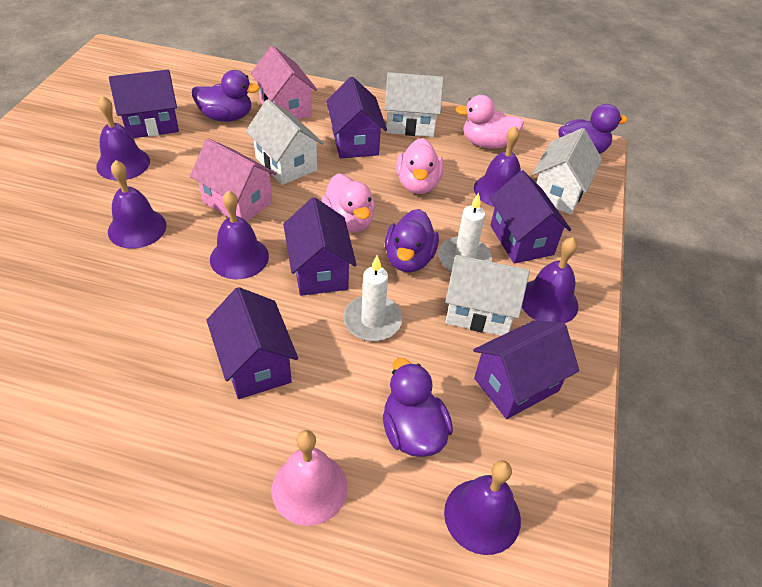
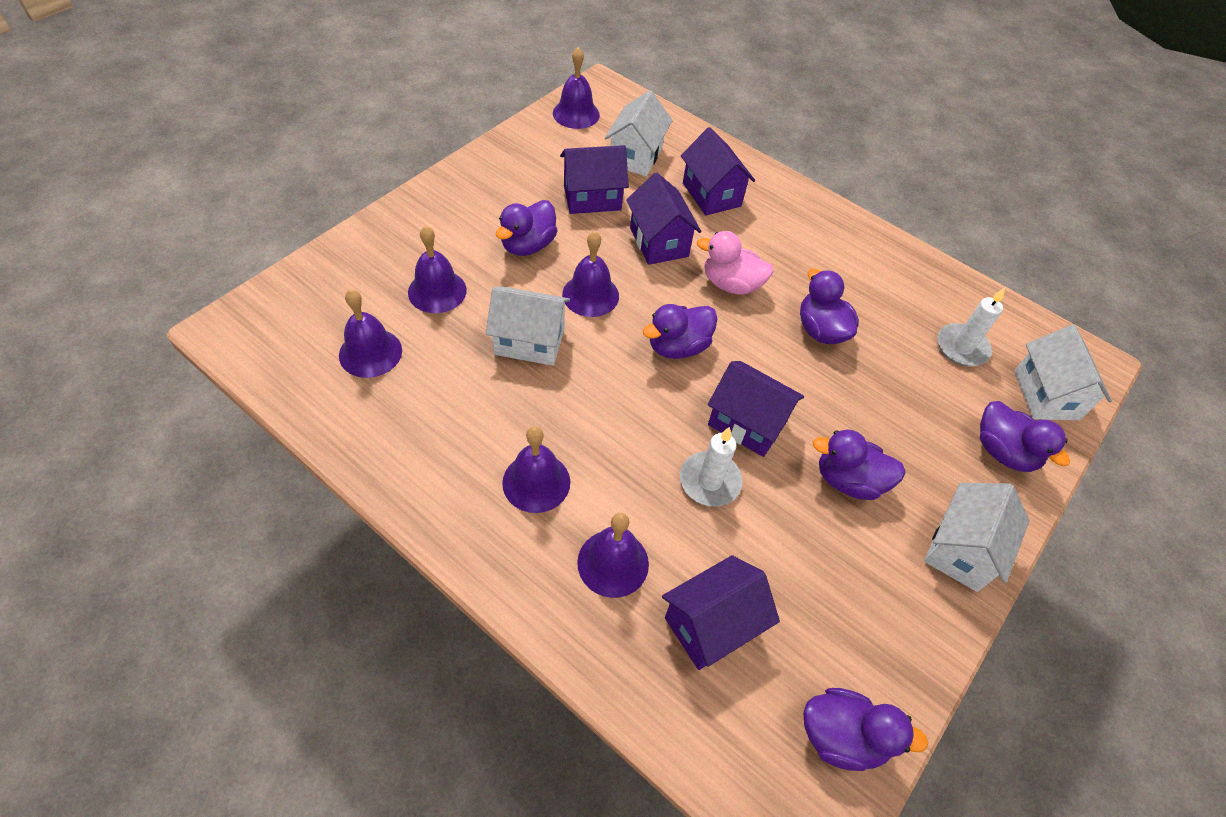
pink bell: [272,430,348,526] = 1 -> none = 0
pink duck: [321,173,375,233] [396,138,444,194] [455,95,524,149] = 3 -> [697,231,774,295] = 1
pink house: [190,138,277,222] [251,46,317,120] = 2 -> none = 0
purple duck: [192,70,260,122] [383,358,453,457] [385,209,439,272] [559,104,628,154] = 4 -> [496,200,558,256] [643,304,718,359] [800,269,859,344] [804,688,928,771] [812,429,906,500] [980,401,1070,472] = 6
purple house: [109,70,179,138] [206,287,298,399] [283,197,357,296] [326,77,387,159] [473,320,579,419] [490,170,571,264] = 6 -> [560,145,629,214] [626,172,701,265] [662,555,780,670] [681,127,755,216] [708,361,804,457] = 5

